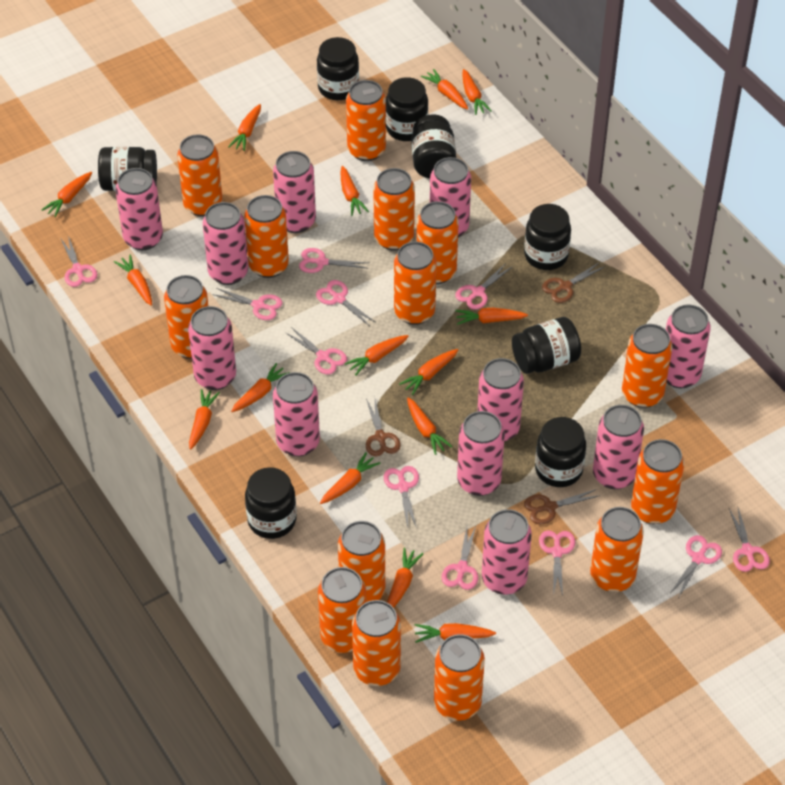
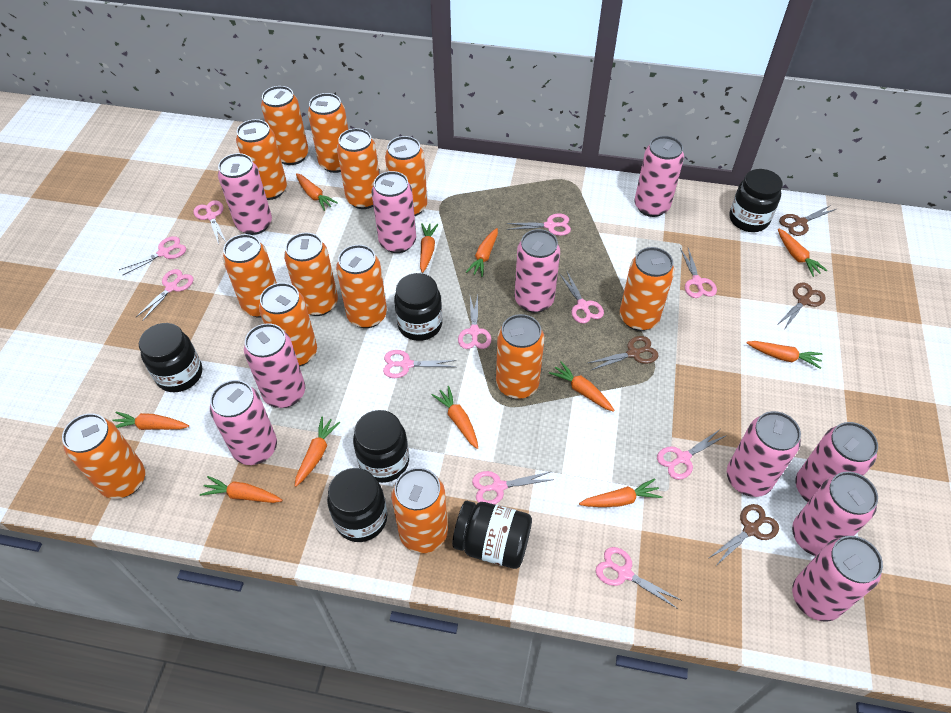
black jar: [98,147,157,191] [245,467,296,539] [317,37,359,100] [386,77,428,141] [411,114,456,178] [512,317,581,374] [524,204,571,270] [535,417,586,487] = 8 -> [139,323,202,392] [327,468,387,542] [353,410,409,483] [394,273,442,341] [452,501,532,569] [729,169,783,232] = 6
brown scissors: [366,399,401,457] [524,489,598,525] [542,262,604,303] = 3 -> [588,336,658,371] [709,504,779,567] [776,283,826,328] [779,205,836,236] = 4
orange can: [164,275,208,359] [177,134,223,217] [244,195,289,278] [318,567,366,653] [338,521,385,602] [346,80,386,161] [352,600,401,686] [373,168,415,251] [394,242,436,325] [416,201,459,284] [434,634,485,721] [590,507,644,592] [622,324,672,408] [631,439,684,524] = 14 -> [62,413,145,499] [223,234,277,318] [236,119,287,200] [259,283,317,366] [261,86,309,165] [284,233,338,316] [308,93,348,173] [336,245,387,328] [337,128,379,209] [385,136,427,216] [391,467,448,553] [496,314,544,399] [620,247,674,331] = 13
orange carrot: [41,172,92,217] [114,255,152,306] [189,389,220,450] [228,104,261,151] [231,363,290,412] [320,452,381,504] [341,166,369,216] [344,335,409,376] [387,548,423,608] [399,349,458,395] [407,398,452,455] [415,623,496,643] [421,69,468,109] [455,308,528,325] [462,69,492,115] = 15 -> [112,411,189,430] [200,476,282,503] [295,417,340,487] [296,173,338,211] [420,223,438,273] [431,386,478,449] [466,228,498,277] [549,361,615,412] [579,478,662,507] [747,341,822,369] [778,229,827,277] = 11
pink can: [116,168,163,250] [188,306,236,390] [203,202,248,285] [273,151,316,233] [273,372,320,457] [430,157,471,237] [457,411,505,496] [477,358,524,442] [482,509,532,595] [593,405,644,489] [666,304,711,388] = 11 -> [210,380,277,465] [218,153,272,235] [244,323,305,408] [371,171,416,253] [515,229,560,313] [634,136,684,217] [727,411,801,497] [792,471,878,556] [792,536,883,622] [795,422,878,502] = 10

